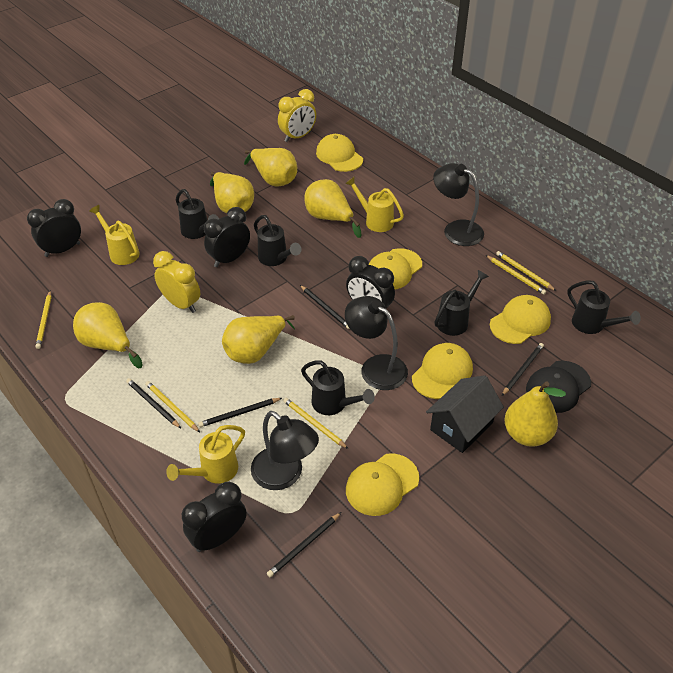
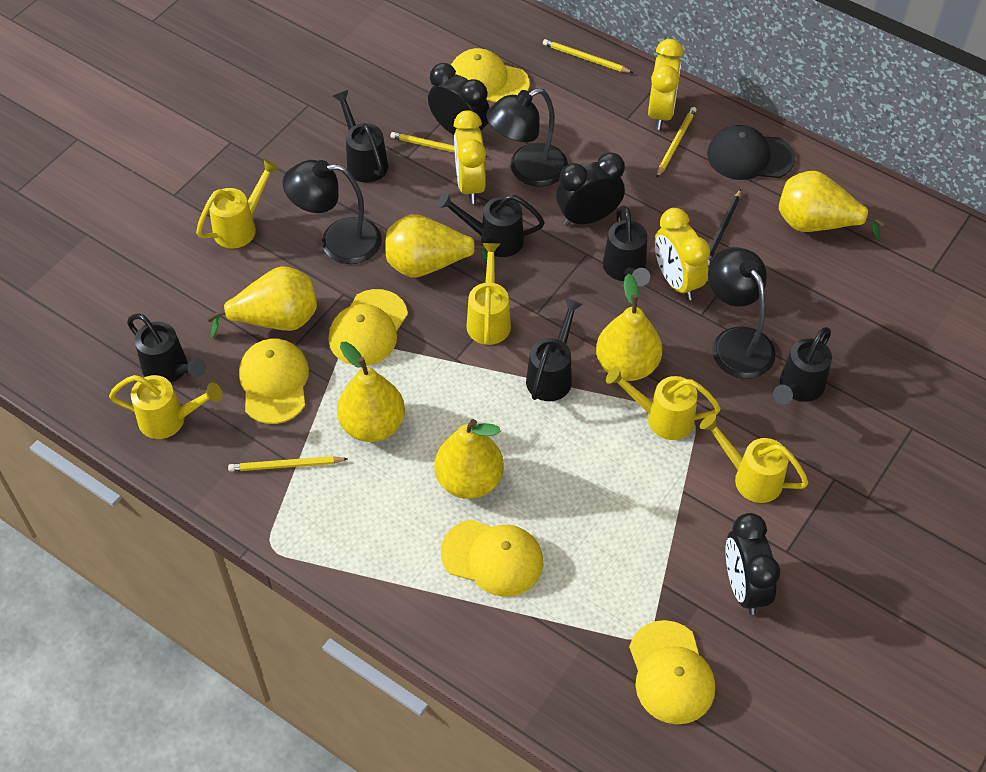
black clock: [27,199,81,257] [182,482,247,552] [204,207,250,267] [346,256,395,308] = 4 -> [428,63,489,135] [556,152,625,226] [725,513,780,615] = 3
black house: [426,375,504,453] = 1 -> none = 0
black pencil: [126,378,181,428] [198,398,282,427] [267,512,341,577] [300,285,350,329] [502,343,544,396] = 5 -> [707,189,741,266] = 1
black watering can: [176,189,219,239] [254,215,302,266] [301,360,375,415] [435,270,489,336] [567,280,641,334] = 5 -> [127,314,206,383] [333,90,388,183] [437,192,545,257] [526,298,583,401] [603,206,650,286] [773,327,832,405] = 6
yellow clock: [153,251,200,313] [278,89,316,142] = 2 -> [454,110,486,204] [648,39,683,130] [655,208,710,300] = 3
yellow pencil: [35,290,52,349] [145,381,200,432] [283,398,348,449] [486,255,546,295] [496,251,556,291] = 5 -> [228,456,347,472] [390,132,488,157] [543,39,633,73] [657,107,697,178] = 4
yellow watering can: [89,205,140,265] [166,425,245,484] [345,177,404,232] = 3 -> [109,375,223,439] [196,159,280,248] [467,243,511,345] [606,366,721,440] [700,414,808,503] = 5

